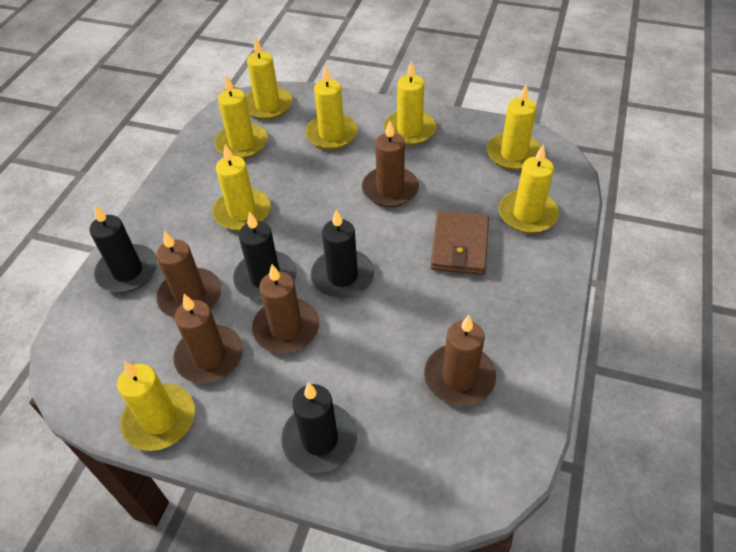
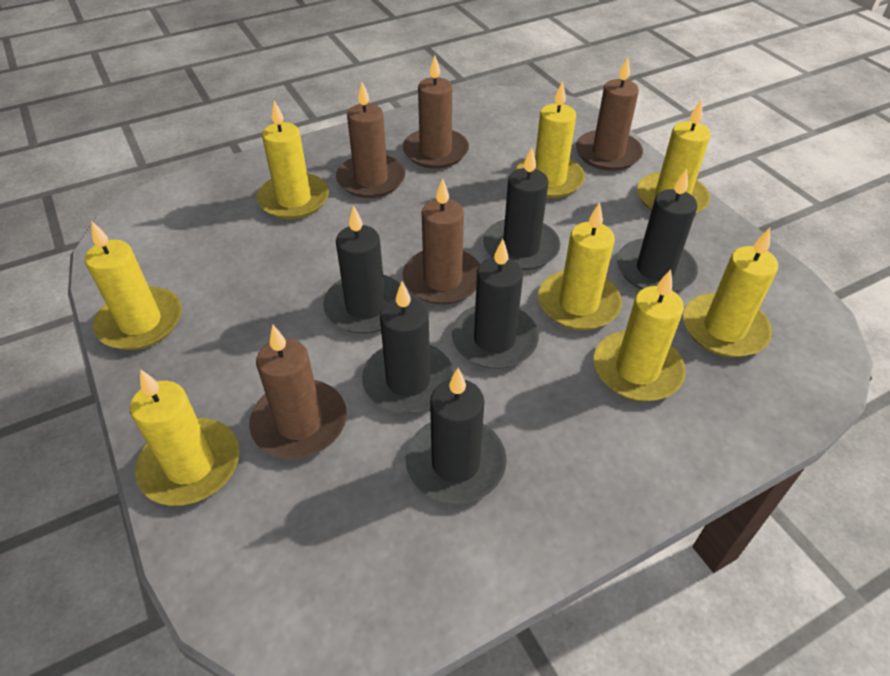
black candle: [89,205,157,293] [233,211,297,300] [281,383,357,473] [311,209,374,298] = 4 -> [323,205,400,334] [362,281,454,413] [405,368,507,504] [452,239,539,369] [483,147,560,271] [617,169,698,292] = 6
brown wallet: [431,211,489,275] = 1 -> none = 0

